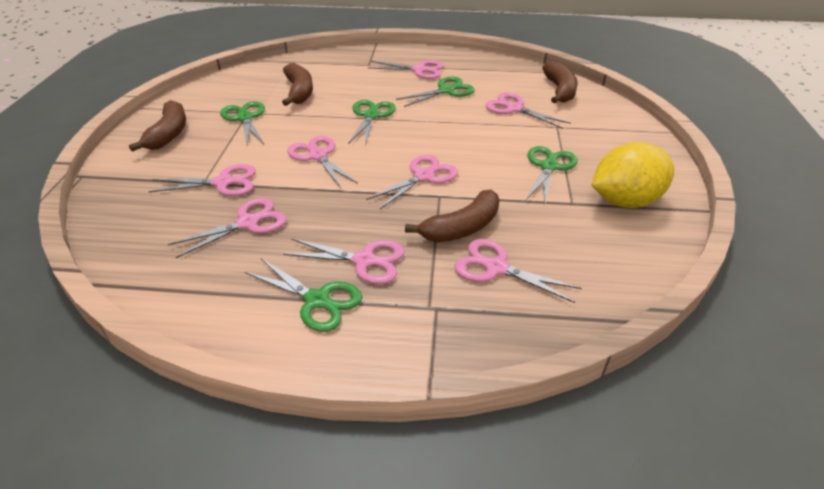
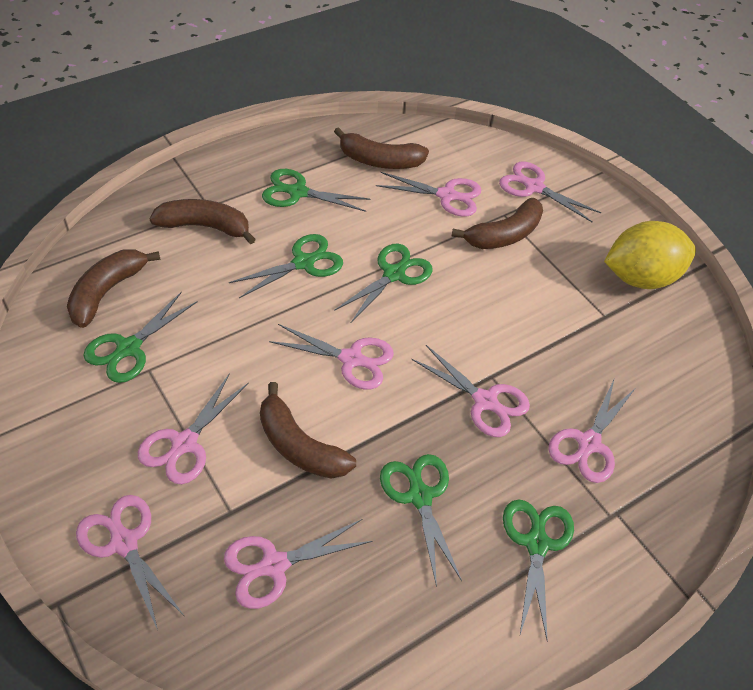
brown banana: [129,100,186,152] [282,63,313,106] [405,190,499,242] [542,61,578,103] = 4 -> [67,249,161,328] [149,199,256,244] [260,382,356,479] [334,127,429,169] [451,198,543,249] = 5
green scissors: [220,101,265,145] [245,258,362,332] [348,100,396,146] [396,76,475,107] [526,146,578,204] = 5 -> [84,291,197,383] [229,234,343,298] [262,169,371,212] [334,244,433,324] [380,454,462,587] [503,499,574,642] = 6

